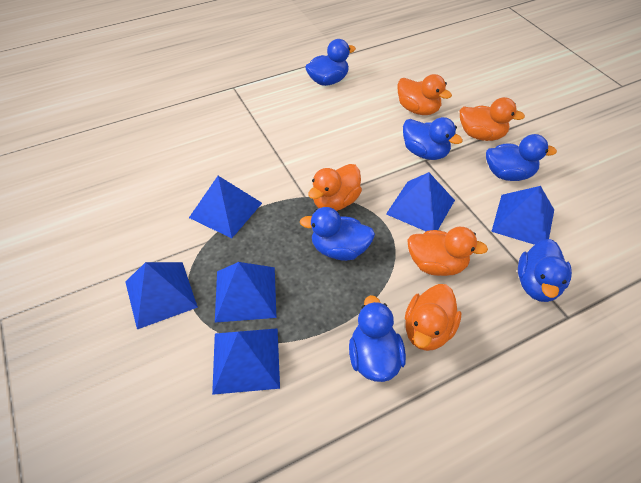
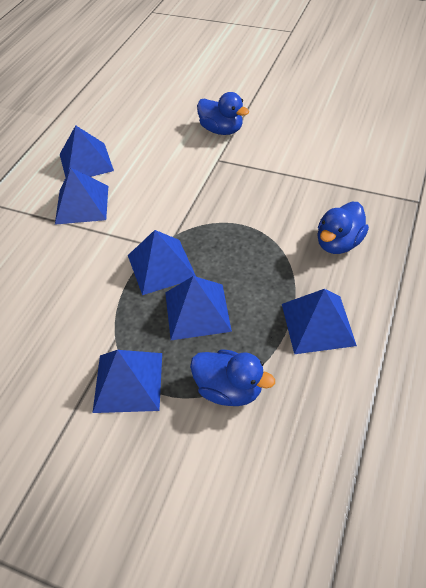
blue duck: [300,207,375,261] [305,39,356,86] [349,295,406,382] [403,117,463,160] [486,134,557,181] [518,239,572,302] = 6 -> [190,349,275,406] [197,92,249,135] [317,202,369,254] = 3
orange duck: [308,164,362,211] [397,74,452,115] [405,284,461,351] [407,227,488,276] [460,97,525,141] = 5 -> none = 0

